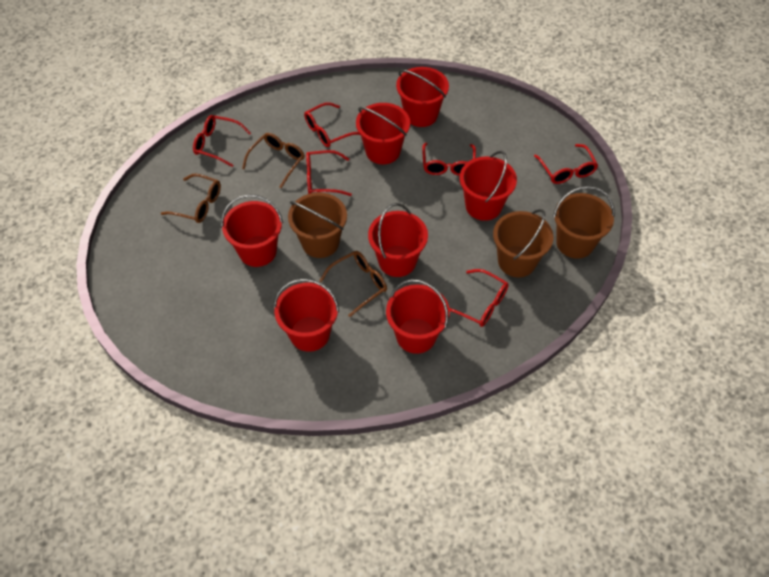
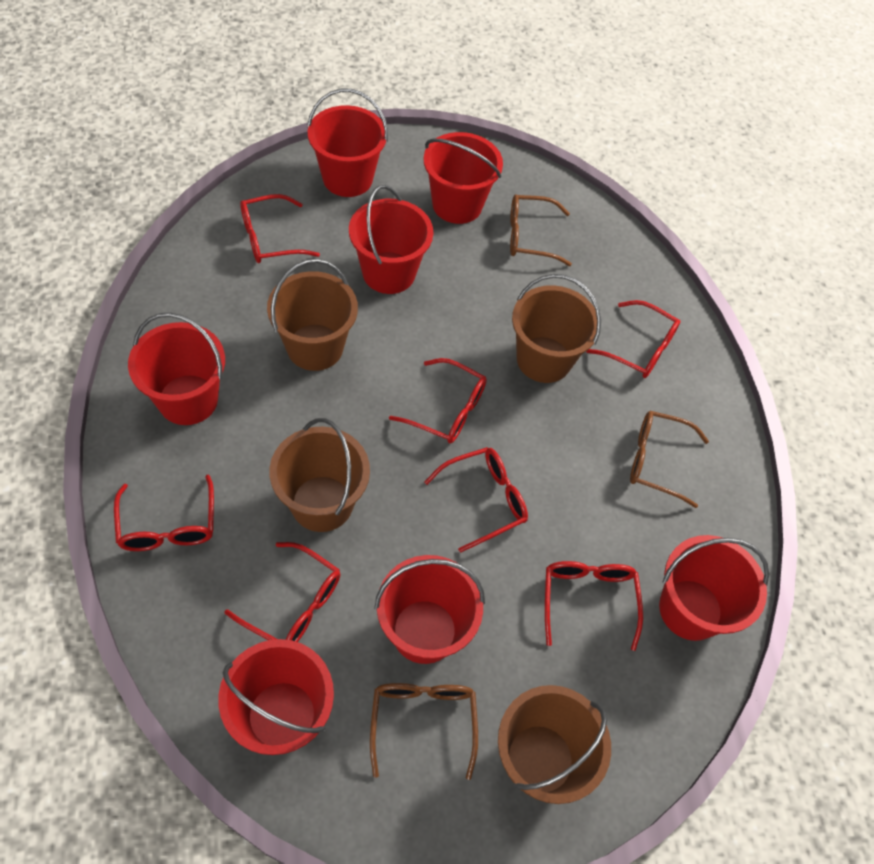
brown bucket: [288,192,347,258] [493,209,553,277] [553,186,615,259] = 3 -> [267,259,358,371] [269,418,370,532] [498,685,611,804] [512,274,601,383] = 4
red glasses: [193,115,251,167] [304,102,360,147] [306,150,352,196] [422,143,476,176] [449,269,509,327] [534,144,598,184] = 6 -> [114,474,214,551] [224,542,341,642] [240,194,320,263] [389,358,487,443] [424,447,528,553] [545,561,643,651] [586,300,680,378] = 7

